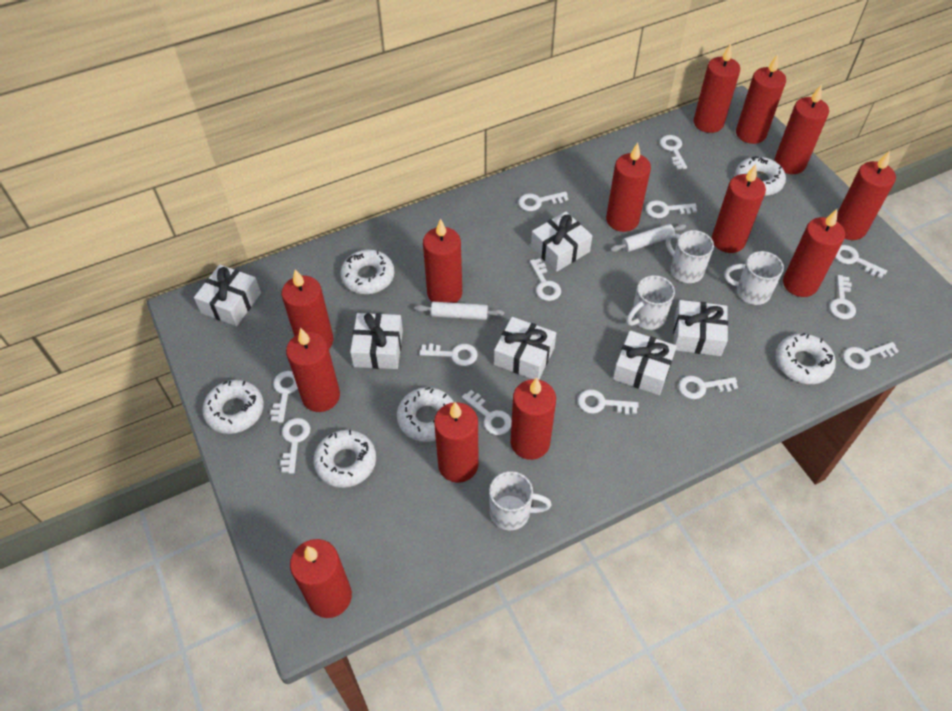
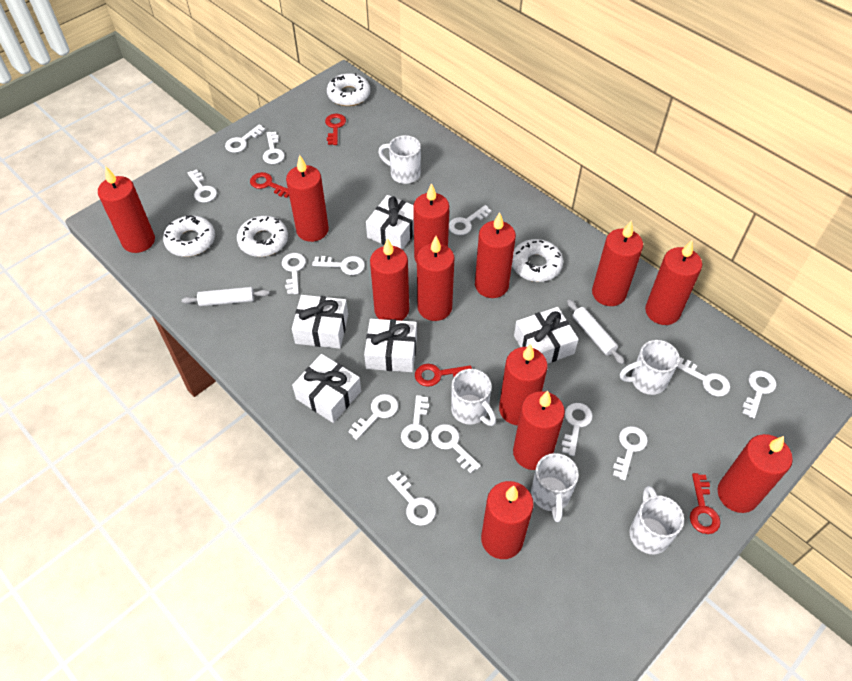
red candle: [282,269,333,349] [286,328,340,412] [290,539,352,618] [423,218,462,303] [434,402,479,483] [511,377,556,460] [606,143,651,232] [694,44,740,133] [712,164,766,253] [736,54,786,144] [774,84,829,174] [783,209,845,297] [837,151,896,240] = 13 -> [98,166,155,253] [286,155,329,242] [370,238,409,321] [413,183,449,263] [417,236,454,321] [475,212,516,298] [481,481,534,559] [499,344,547,425] [513,391,565,470] [592,220,643,306] [645,240,702,325] [717,434,793,513] = 12
red key: none = 0 -> [250,172,289,198] [325,114,346,145] [415,364,472,387] [690,473,720,534] = 4
white donut: [202,380,264,434] [314,430,376,488] [340,250,395,294] [397,387,454,442] [735,157,786,196] [775,333,836,384] = 6 -> [163,215,215,257] [237,216,288,257] [327,73,370,106] [512,239,563,282] = 4
white gift: [194,265,261,326] [350,313,403,369] [494,317,556,380] [531,211,592,272] [613,330,677,395] [673,300,728,356] = 6 -> [292,295,348,349] [292,354,361,423] [364,319,417,372] [366,195,414,250] [514,307,579,364] = 5
white key: [270,371,298,423] [280,418,310,474] [419,344,478,366] [462,390,512,435] [518,192,568,211] [530,259,561,301] [578,389,639,415] [645,200,697,218] [660,135,687,169] [678,375,738,399] [829,275,856,319] [835,245,887,278] [843,342,899,370] = 13 -> [188,169,217,203] [225,124,265,153] [263,132,285,164] [282,253,306,294] [312,256,365,275] [348,394,398,440] [388,471,436,526] [401,395,429,449] [431,424,481,473] [449,205,492,235] [562,403,593,456] [613,426,648,480] [677,357,730,396] [743,371,776,419] = 14
white mug: [489,471,551,530] [626,275,675,330] [666,230,714,283] [724,251,784,305] = 4 -> [378,135,421,184] [451,369,496,426] [531,453,579,522] [620,340,680,395] [629,486,684,554] = 5

